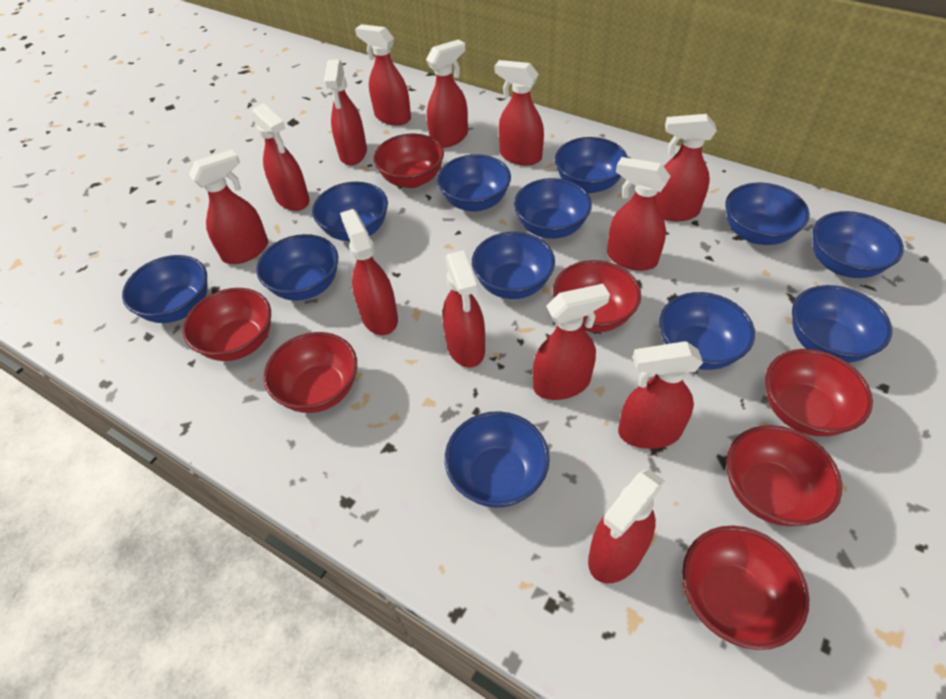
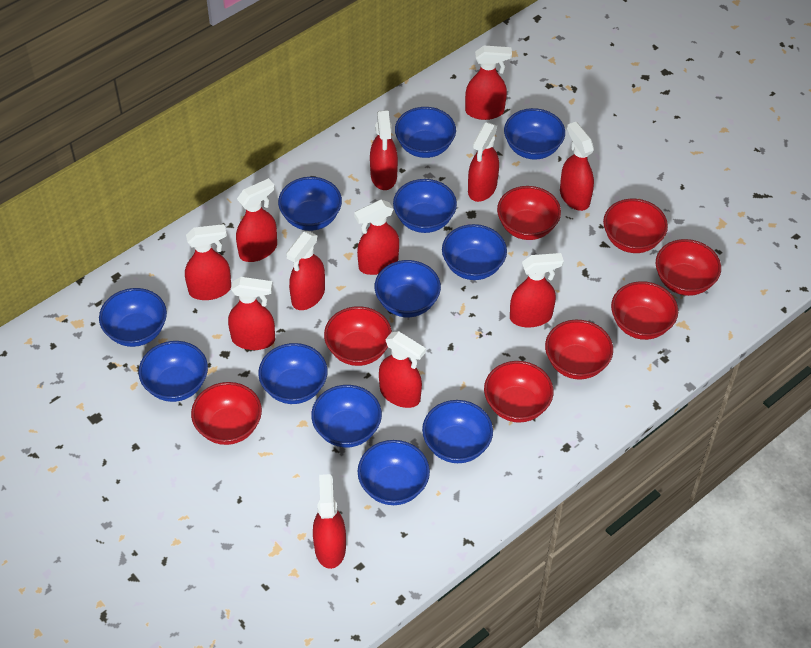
red bowl: [183,288,271,361] [264,332,357,413] [373,134,444,188] [553,260,641,332] [682,526,809,650] [726,425,842,526] [765,349,873,436] = 7 -> [191,382,262,445] [324,306,392,366] [484,361,554,423] [497,186,561,240] [545,320,613,380] [603,199,668,253] [611,281,678,340] [656,239,721,296] = 8
red spray bottle: [189,149,268,264] [251,103,310,211] [324,59,367,165] [340,209,398,335] [355,24,411,125] [426,39,468,148] [443,250,485,368] [495,60,544,165] [533,284,610,400] [588,469,665,583] [607,157,670,271] [618,341,703,449] [656,114,717,221] = 13 -> [185,224,231,300] [228,277,275,350] [236,178,277,262] [286,231,325,310] [313,474,346,569] [354,200,399,275] [370,110,398,190] [379,331,426,408] [465,46,512,120] [468,122,499,202] [510,253,564,328] [560,122,594,211] = 12

